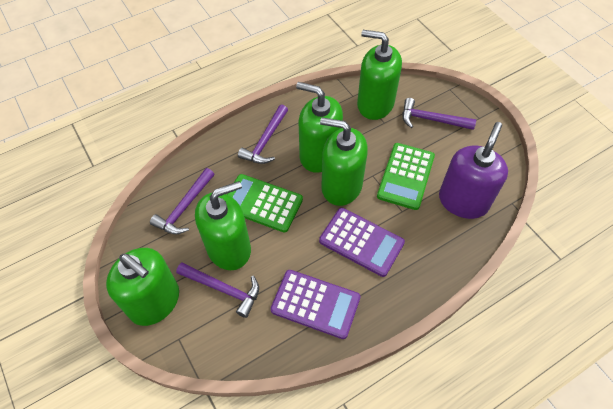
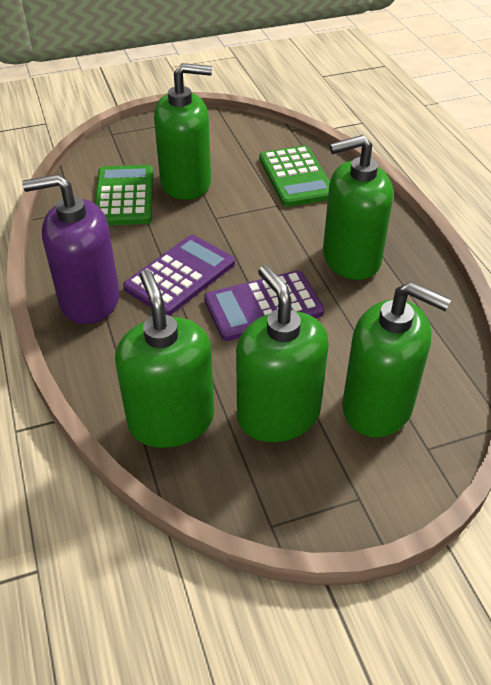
purple hammer: [150,168,214,234] [176,262,259,318] [238,105,288,164] [403,98,476,130] = 4 -> none = 0

